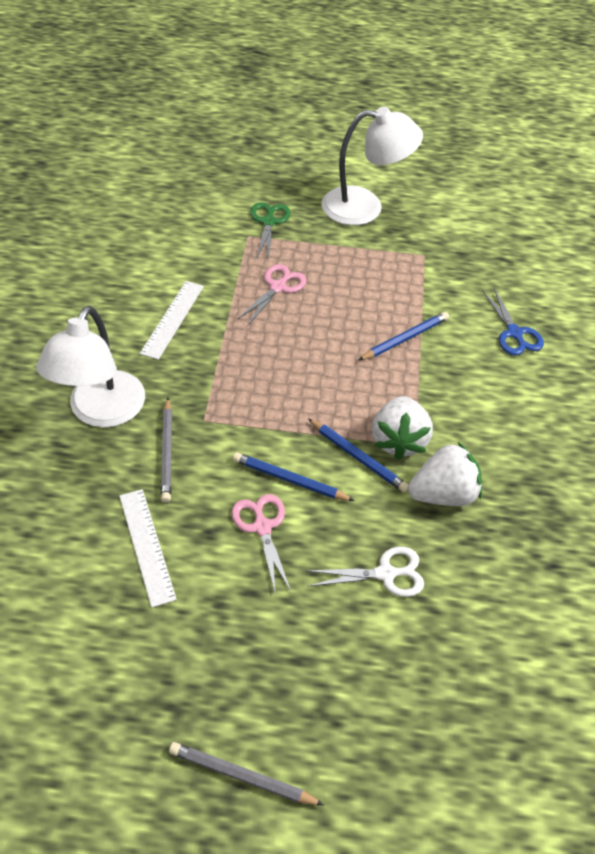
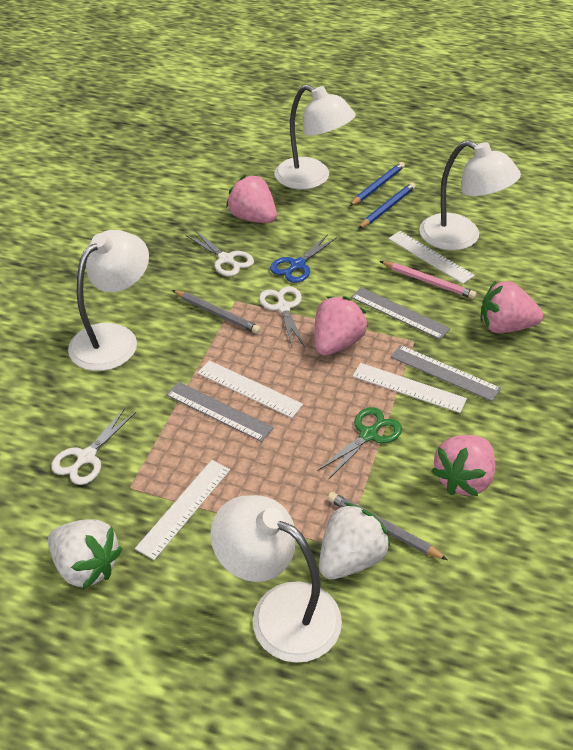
blue pencil: [233,452,355,501] [308,418,409,492] [359,312,449,360] = 3 -> [350,162,405,206] [358,182,415,229] = 2
grey ruler: none = 0 -> [166,382,274,442] [351,287,450,340] [391,345,501,401] = 3
pink pencil: none = 0 -> [380,261,476,299] = 1
pink scissors: [232,494,291,596] [237,264,307,325] = 2 -> none = 0
pink strawberry: none = 0 -> [226,175,277,223] [315,296,368,356] [431,435,495,496] [480,281,543,333] = 4
white lamp: [36,306,145,428] [321,107,423,225] = 2 -> [68,230,149,371] [210,495,342,663] [275,85,356,189] [419,140,521,250] = 4
white ruler: [119,489,177,608] [139,281,204,360] = 2 -> [135,460,230,560] [197,360,303,418] [353,363,467,413] [388,231,475,284] = 4
white scissors: [307,547,424,597] = 1 -> [51,408,136,485] [186,229,254,277] [259,286,305,347] = 3

